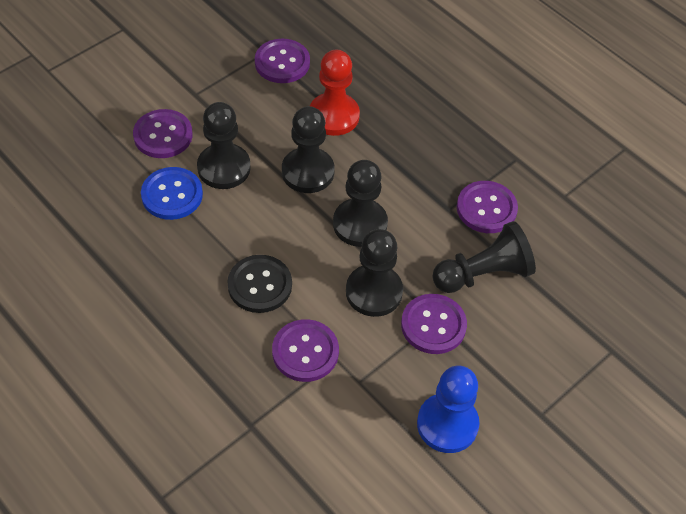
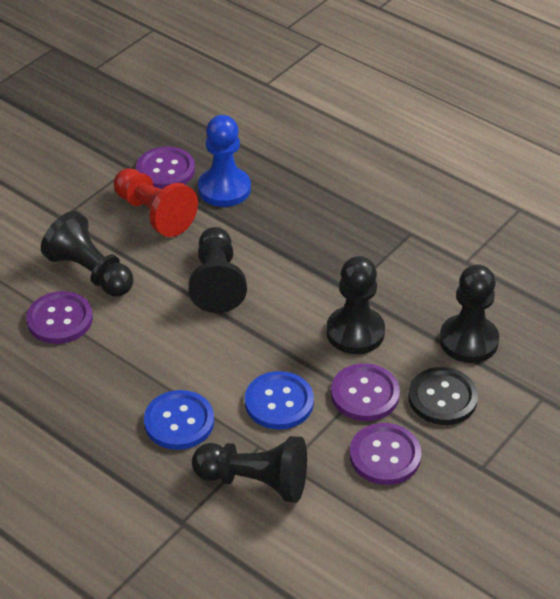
blue button: [141,167,203,220] = 1 -> [144,390,214,450] [245,371,314,429] = 2
purple button: [133,109,193,158] [255,39,310,83] [272,319,339,382] [401,294,467,354] [457,181,518,233] = 5 -> [26,291,93,344] [136,147,195,189] [331,363,400,421] [350,423,421,485] = 4

